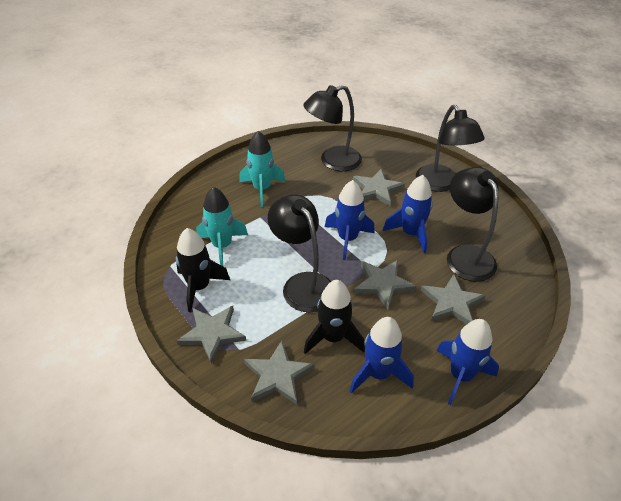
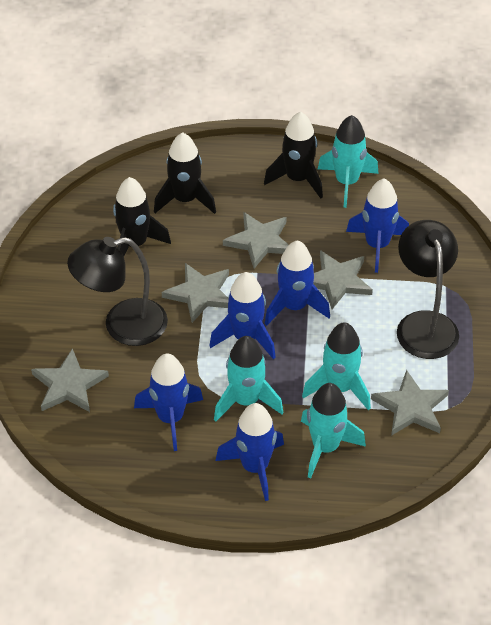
black lamp: [267,194,331,312] [303,85,362,171] [416,105,485,192] [447,167,499,282] = 4 -> [67,237,168,346] [397,220,459,359] = 2
black rocket: [176,228,230,312] [304,280,365,354] = 2 -> [113,177,171,256] [154,132,216,214] [264,111,323,199] = 3
blue rocket: [325,180,375,260] [350,317,414,393] [382,175,433,253] [436,319,499,405] = 4 -> [134,354,203,451] [209,272,276,359] [215,403,284,501] [265,240,330,326] [346,178,409,273] = 5
turquoise rocket: [196,187,248,266] [239,131,285,207] = 2 -> [214,336,283,421] [301,383,366,479] [302,322,371,411] [318,115,379,208] = 4

